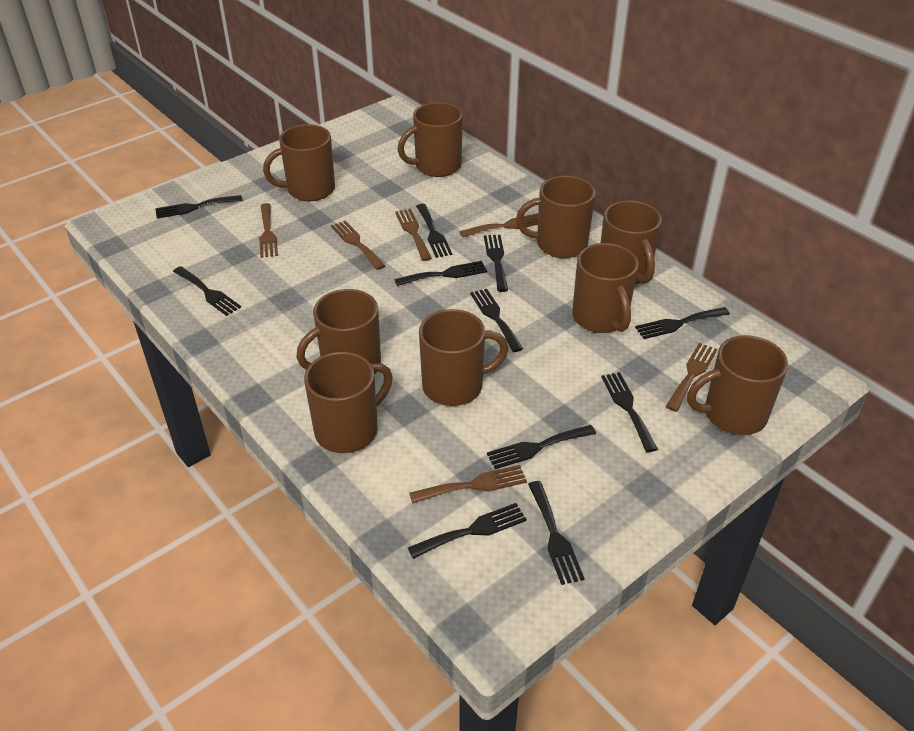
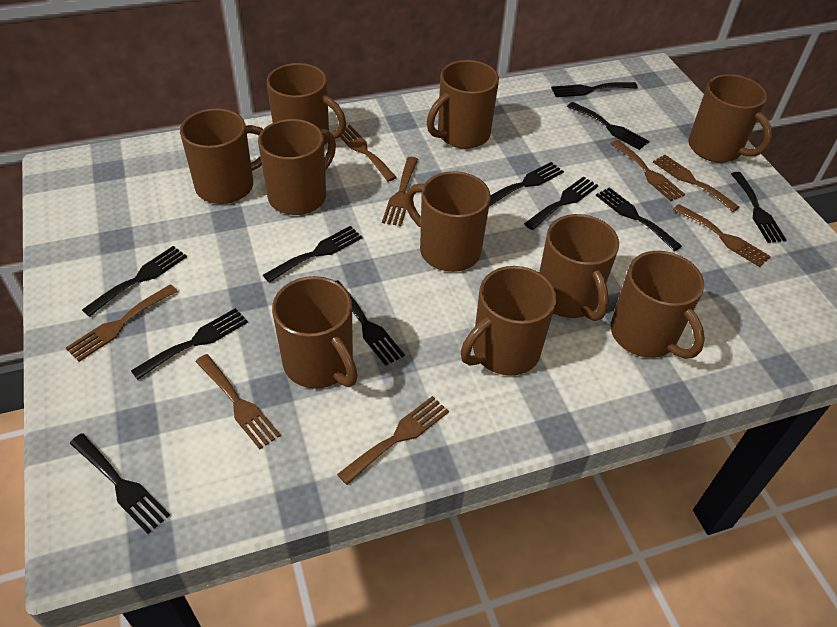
brown fork: [259,203,278,258] [331,220,385,270] [395,209,432,261] [409,465,527,503] [460,213,539,237] [666,343,718,412] = 6 -> [66,284,178,362] [195,354,281,449] [335,125,397,182] [337,396,449,485] [382,157,418,226] [611,140,685,201] [653,155,739,212] [673,204,771,267] = 8
brown mug: [263,124,335,201] [296,289,381,375] [304,352,392,453] [398,102,463,177] [419,309,509,406] [516,176,595,258] [572,243,639,333] [601,201,662,285] [687,335,788,435] = 9 -> [180,108,263,204] [258,119,336,215] [267,63,346,145] [272,276,358,388] [405,171,490,272] [427,60,499,149] [461,266,556,376] [539,214,619,321] [611,251,705,359] [688,74,772,163] = 10

